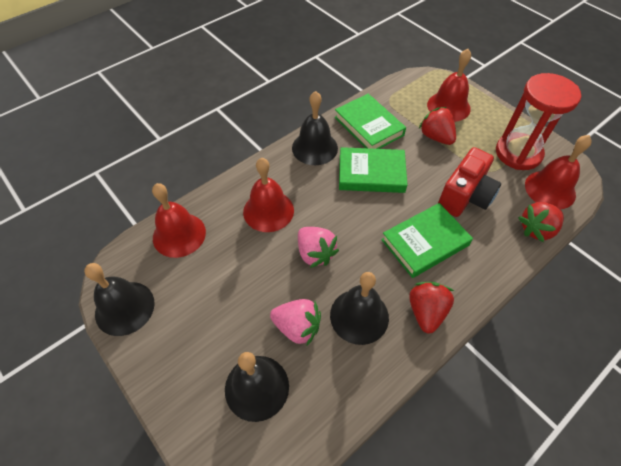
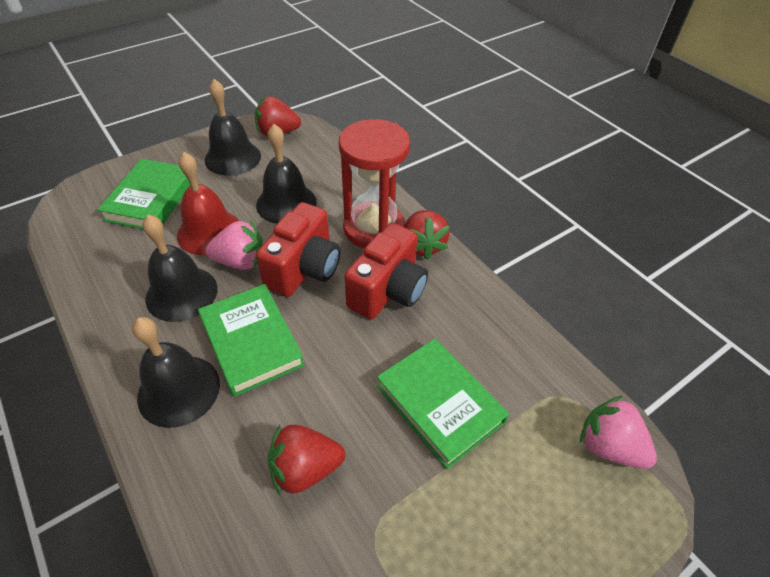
red bell: [152,183,206,258] [243,158,294,232] [427,49,471,122] [525,135,592,209] = 4 -> [177,152,239,255] = 1
red camera: [438,147,501,217] = 1 -> [256,202,340,297] [344,223,428,319] = 2

